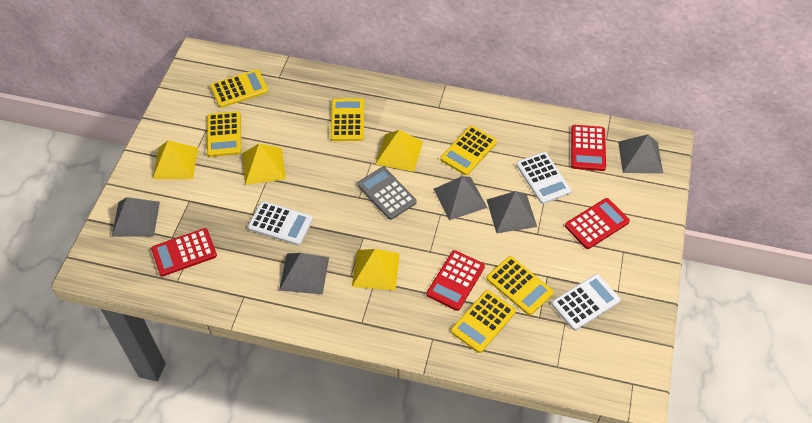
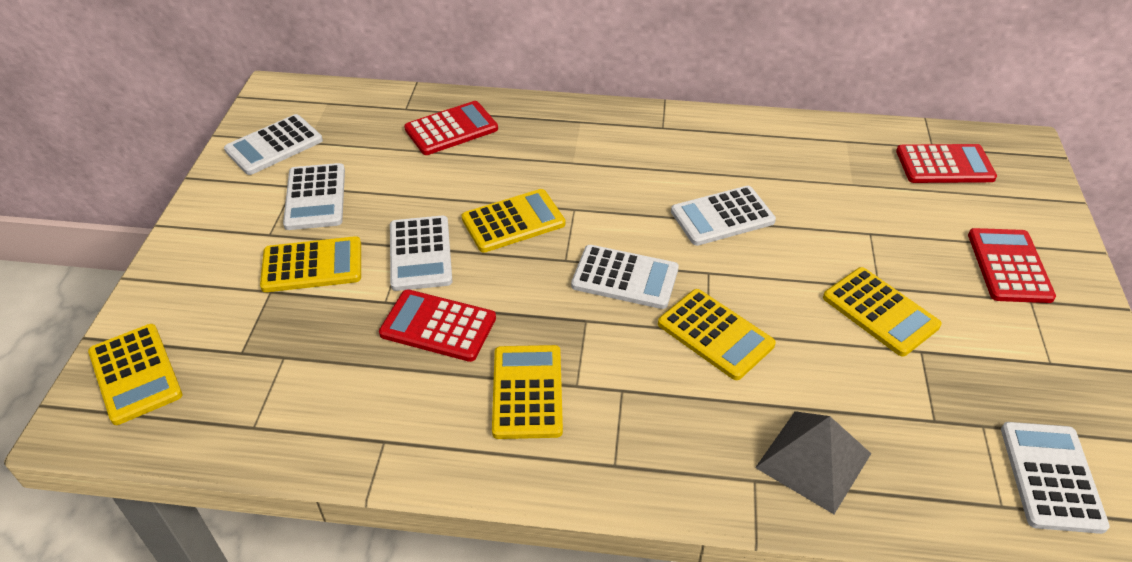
grey calculator: [357,167,417,220] = 1 -> none = 0
grey pyramid: [112,197,160,237] [279,253,329,295] [434,176,487,220] [487,191,537,233] [618,135,663,173] = 5 -> [755,411,871,514] = 1
white calculator: [248,201,313,245] [516,152,571,204] [552,274,621,330] = 3 -> [224,114,323,175] [283,163,345,230] [390,216,453,291] [571,245,679,309] [671,186,776,246] [1001,422,1110,534] = 6
yellow pyramid: [153,140,198,179] [242,143,286,185] [352,249,400,290] [375,130,423,172] = 4 -> none = 0

